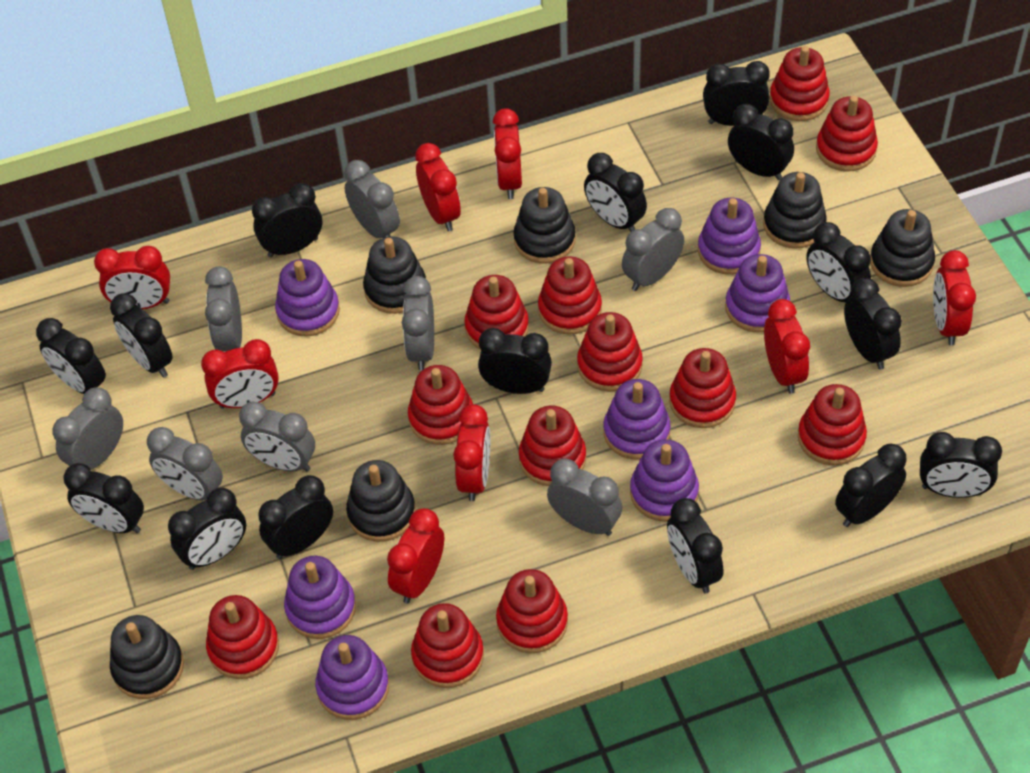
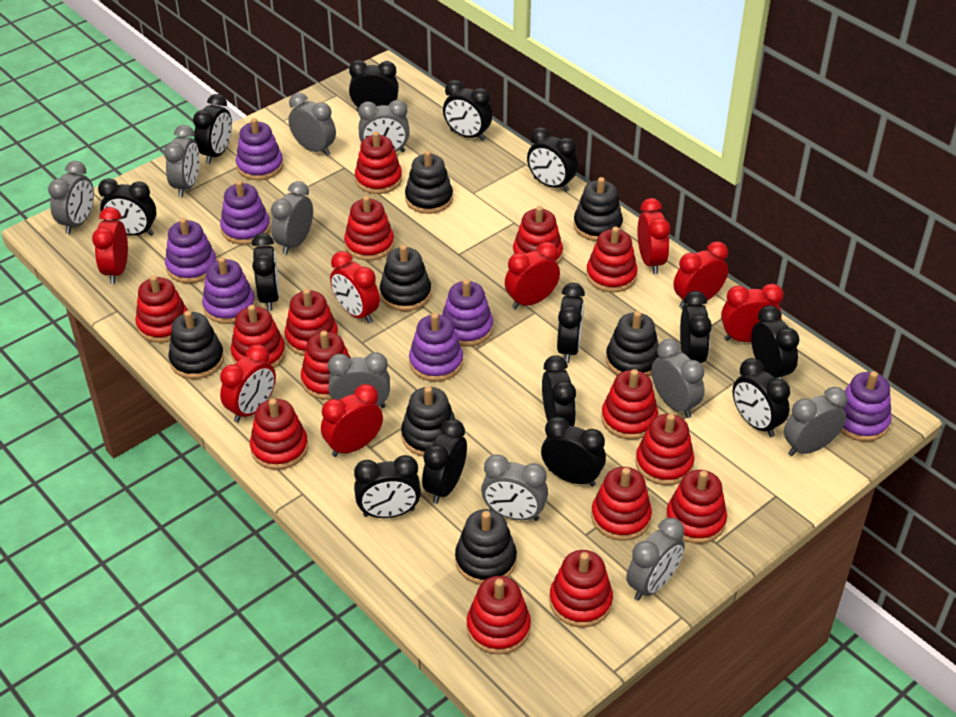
black clock: [36,318,106,394] [63,463,144,533] [110,293,173,378] [168,488,246,570] [252,183,322,257] [258,475,333,559] [478,328,552,394] [584,153,647,232] [667,498,723,593] [703,61,770,126] [728,104,794,180] [806,222,871,302] [835,444,907,527] [844,278,902,370] [920,432,1002,498] = 15 -> [98,178,157,236] [193,94,232,164] [252,233,279,311] [349,60,399,111] [354,455,421,518] [422,419,467,504] [443,80,492,141] [527,127,578,192] [541,417,606,487] [542,355,576,426] [557,283,585,363] [680,291,712,363] [733,358,790,437] [751,305,800,380] = 14
black stacking toy: [110,615,184,699] [346,460,416,542] [363,236,426,314] [513,187,576,263] [763,172,827,248] [870,209,935,287] = 6 -> [168,311,224,379] [380,245,431,311] [401,386,455,456] [405,150,453,214] [455,509,517,585] [574,177,623,241] [606,311,659,376] = 7
grey clock: [52,387,123,470] [147,427,223,500] [205,266,242,351] [239,402,315,472] [344,160,400,238] [402,276,434,370] [547,458,622,536] [622,208,684,291] = 8 -> [48,161,94,234] [164,125,200,197] [271,181,313,255] [288,93,336,156] [328,352,390,408] [358,100,409,152] [481,454,548,521] [626,518,685,601] [651,339,705,418] [784,387,848,456] = 10
red stacking toy: [206,595,279,679] [408,365,473,445] [411,603,484,688] [464,275,529,350] [496,569,568,653] [519,406,586,486] [538,256,602,335] [577,312,643,392] [669,348,736,428] [769,46,830,121] [798,384,867,465] [816,96,878,172] = 12 -> [135,275,188,343] [231,305,286,368] [250,399,308,470] [284,289,338,356] [301,331,351,400] [344,196,394,260] [355,131,402,194] [467,576,531,655] [513,206,563,264] [549,550,613,628] [586,227,638,292] [591,467,652,541] [601,369,658,440] [635,414,695,485] [666,470,727,544] = 15

